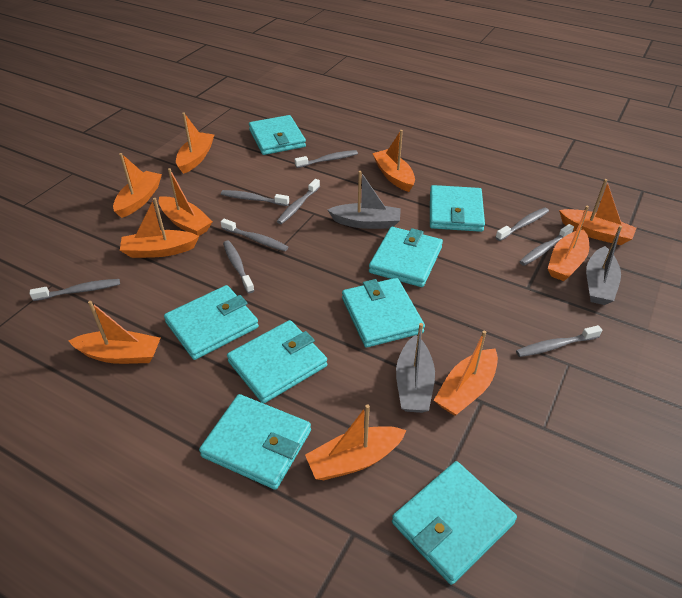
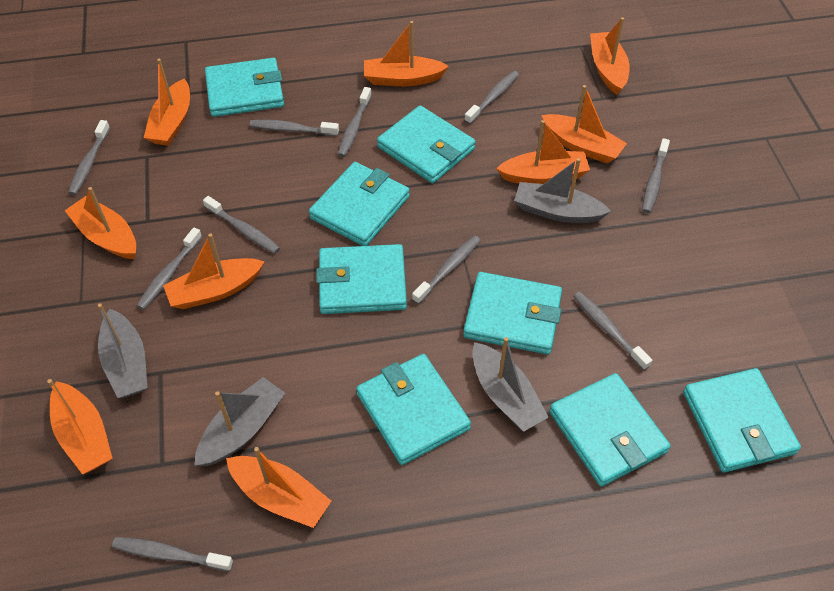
grey boat: [328,171,401,229] [396,323,435,413] [586,226,622,305] = 3 -> [98,303,147,398] [194,377,285,466] [472,337,549,432] [514,158,611,223] = 4
grey toothbrush: [29,279,120,301] [221,190,289,206] [221,219,288,251] [223,241,255,293] [277,179,320,224] [295,150,358,168] [495,207,549,241] [516,325,602,357] [519,224,574,266] = 9 -> [68,120,110,195] [112,537,233,571] [137,228,202,310] [203,196,280,254] [250,120,339,136] [338,87,372,157] [412,236,481,304] [464,71,519,124] [573,292,652,371] [642,138,670,213] = 10
orange boat: [68,301,160,364] [113,153,162,218] [120,198,199,258] [159,168,213,236] [176,112,214,174] [305,404,406,480] [372,130,415,192] [434,331,498,416] [548,206,589,281] [559,179,637,245] = 10 -> [47,379,112,475] [64,187,136,259] [144,59,190,146] [163,233,265,309] [226,447,331,528] [364,21,449,86] [496,120,590,184] [541,85,627,163] [590,17,630,95] = 9

